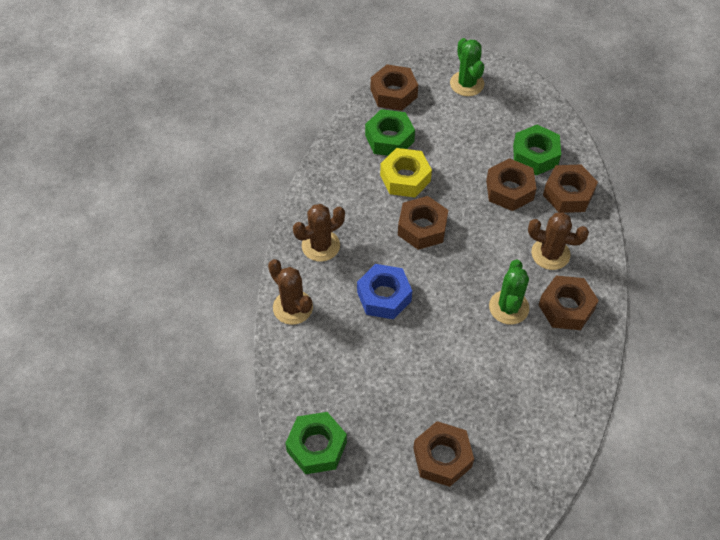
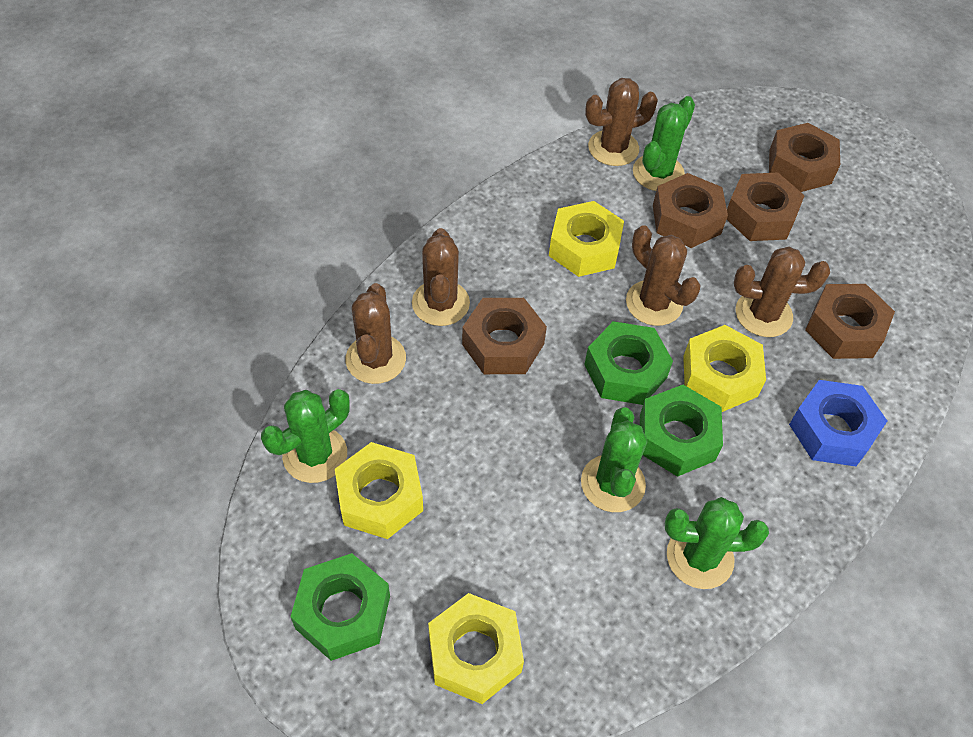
brown cactus: [268,259,313,325] [293,204,345,262] [528,212,589,270] = 3 -> [346,283,406,384] [412,228,470,326] [585,78,658,166] [626,225,701,326] [734,246,830,337] = 5
brown nut: [371,64,418,111] [398,196,448,250] [413,421,474,487] [486,158,537,211] [539,275,599,330] [543,164,598,213] = 6 -> [462,298,547,374] [653,173,728,248] [727,173,805,241] [769,123,840,192] [805,284,895,359] = 5
green cactus: [450,38,484,96] [489,260,529,325] = 2 -> [261,389,350,483] [581,407,647,512] [633,96,695,191] [665,497,769,589] = 4
yellow nut: [380,148,432,197] = 1 -> [335,442,423,539] [428,593,524,704] [549,201,624,277] [683,325,766,412] = 4

